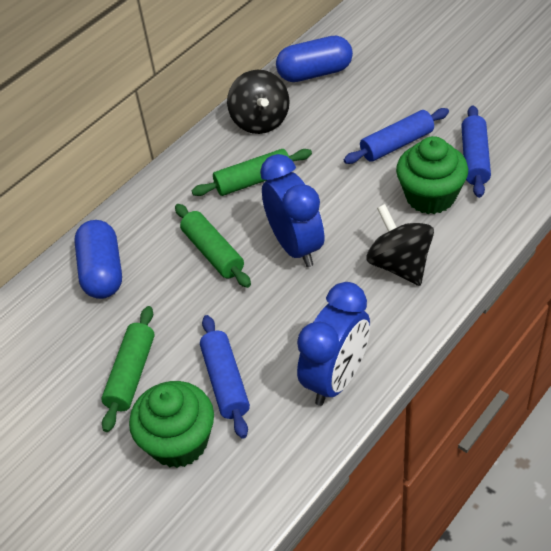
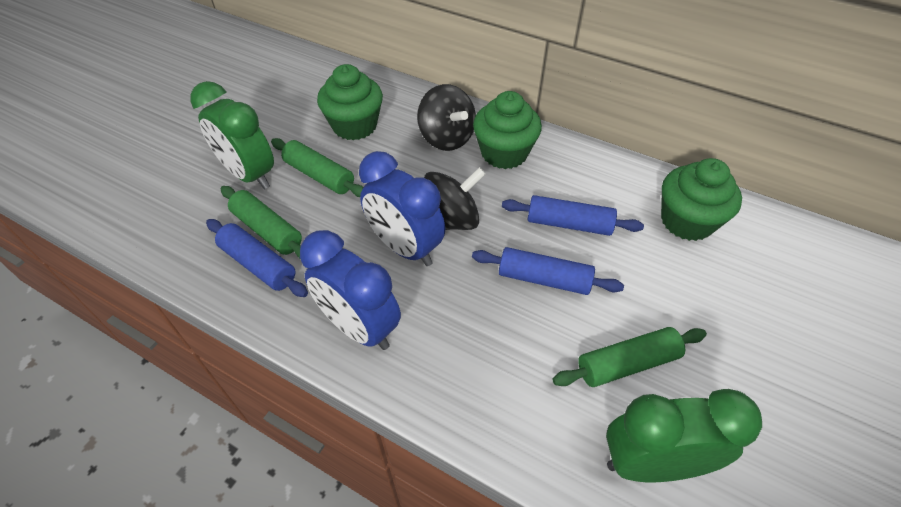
blue capsule: [74,220,122,299] [276,36,353,82] = 2 -> none = 0
green clock: none = 0 -> [190,81,274,190] [606,389,762,482] = 2
green cupcake: [129,381,214,468] [396,136,468,214] = 2 -> [317,64,383,140] [473,91,542,169] [661,158,742,241] = 3

